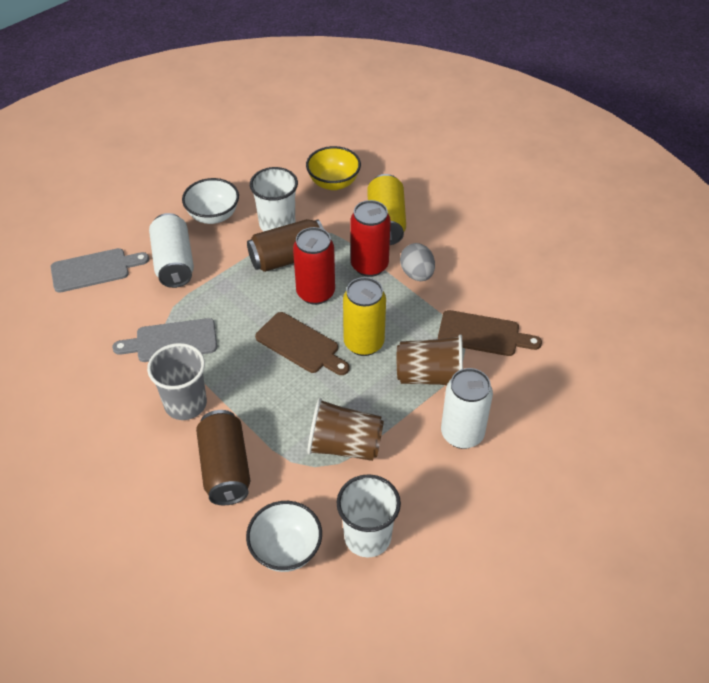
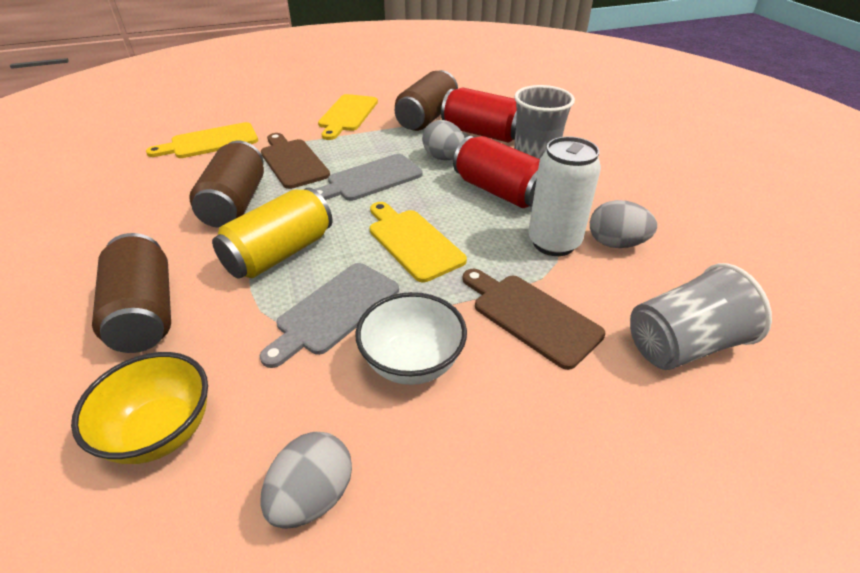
brown can: [196,410,251,505] [247,219,324,272] = 2 -> [92,233,171,353] [189,141,264,228] [395,70,458,131] = 3
brown cup: [307,398,384,461] [397,334,463,385] = 2 -> none = 0
grey cup: [147,343,207,420] = 1 -> [514,85,575,159] [630,263,772,370] = 2
grey egg: [400,243,435,281] = 1 -> [260,432,352,529] [422,120,465,161] [590,200,657,248] = 3
white bowl: [182,178,239,224] [246,501,322,572] = 2 -> [355,292,467,385] = 1
white can: [149,213,194,288] [441,368,493,449] = 2 -> [528,136,601,256] = 1
white cup: [250,167,298,231] [337,474,401,557] = 2 -> none = 0
yellow can: [343,277,386,356] [367,174,406,245] = 2 -> [212,187,332,279] = 1
yellow cutting board: none = 0 -> [146,122,258,158] [318,94,378,140] [370,202,467,282] = 3

